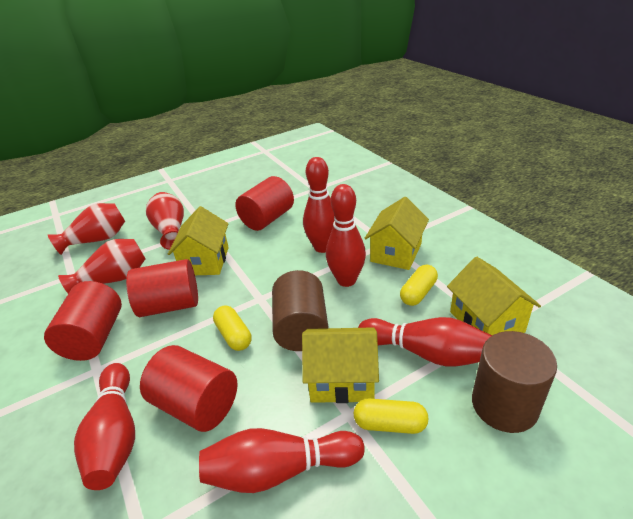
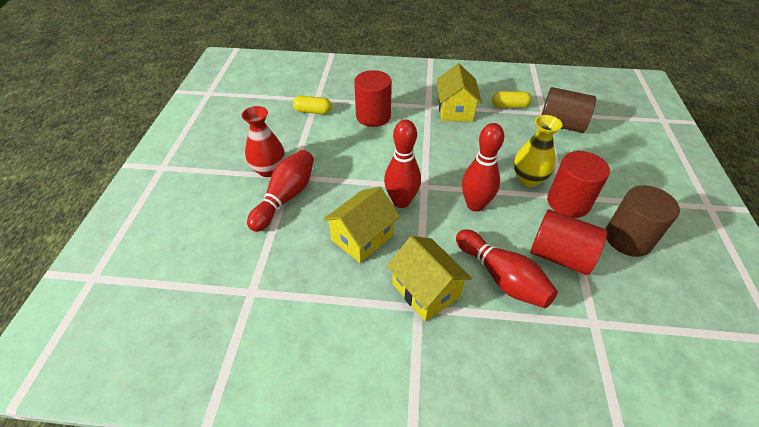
red bowling pin: [74,363,135,490] [199,428,365,493] [303,157,335,253] [326,184,366,287] [358,317,492,366] = 5 -> [247,150,314,232] [384,120,421,208] [456,229,558,308] [462,123,504,212] = 4
red cylinder: [44,281,122,361] [126,259,198,317] [140,345,238,432] [235,176,294,231] = 4 -> [354,70,392,127] [530,209,607,275] [547,151,610,218] = 3
red vase: [48,203,125,255] [58,239,146,294] [146,192,184,250] = 3 -> [241,106,285,177] = 1
yellow capsule: [213,306,251,351] [354,398,429,434] [400,265,438,306] = 3 -> [293,96,332,114] [492,91,532,108] = 2
yellow house: [168,206,229,275] [302,327,379,403] [365,197,429,270] [447,257,541,335] = 4 -> [323,187,400,263] [387,236,472,322] [437,64,482,121] = 3
yellow vase: none = 0 -> [514,115,562,187] = 1

